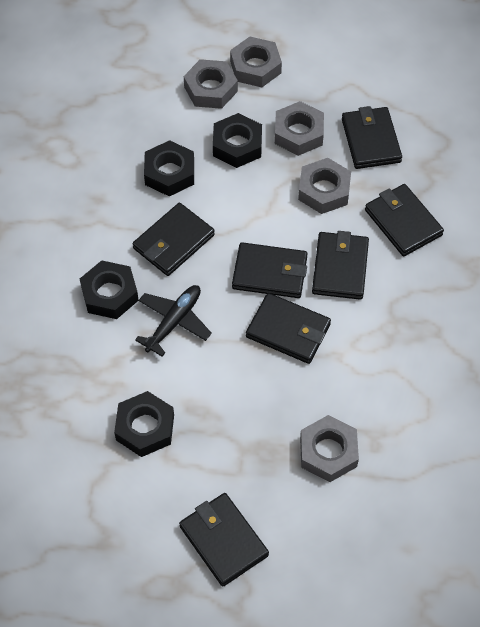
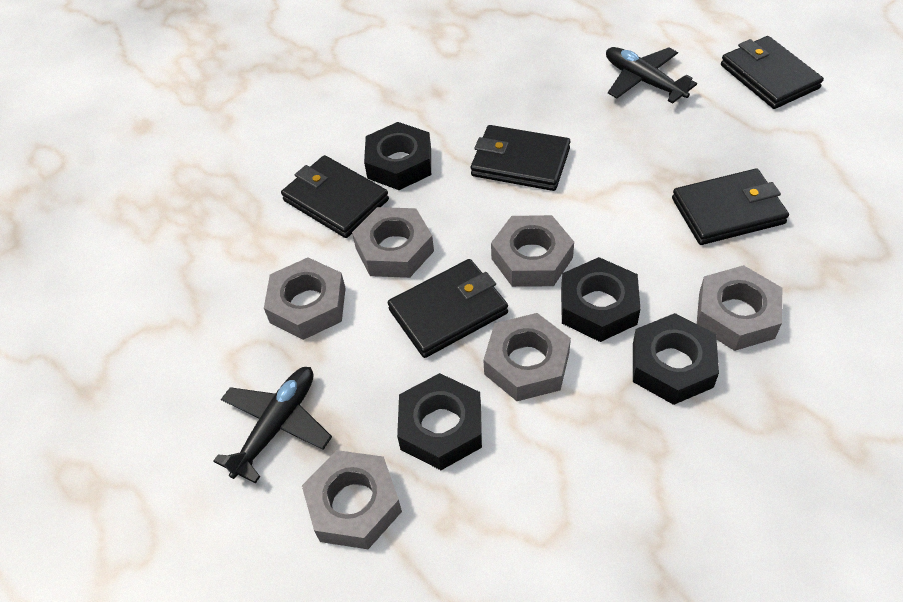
black plane: [135,285,212,357] = 1 -> [213,367,332,484] [606,47,697,104] = 2
black wallet: [133,203,215,276] [179,493,269,587] [232,242,308,298] [246,293,331,364] [312,231,369,300] [342,106,402,169] [365,184,444,256] = 7 -> [281,155,389,238] [388,259,508,358] [471,125,571,191] [672,169,789,245] [721,36,824,109] = 5
grey nut: [184,59,238,109] [230,37,282,87] [275,101,324,156] [298,158,351,214] [300,415,359,482] = 5 -> [264,257,346,340] [302,450,402,549] [352,207,434,278] [483,313,571,401] [491,215,574,287] [697,265,782,351] = 6

